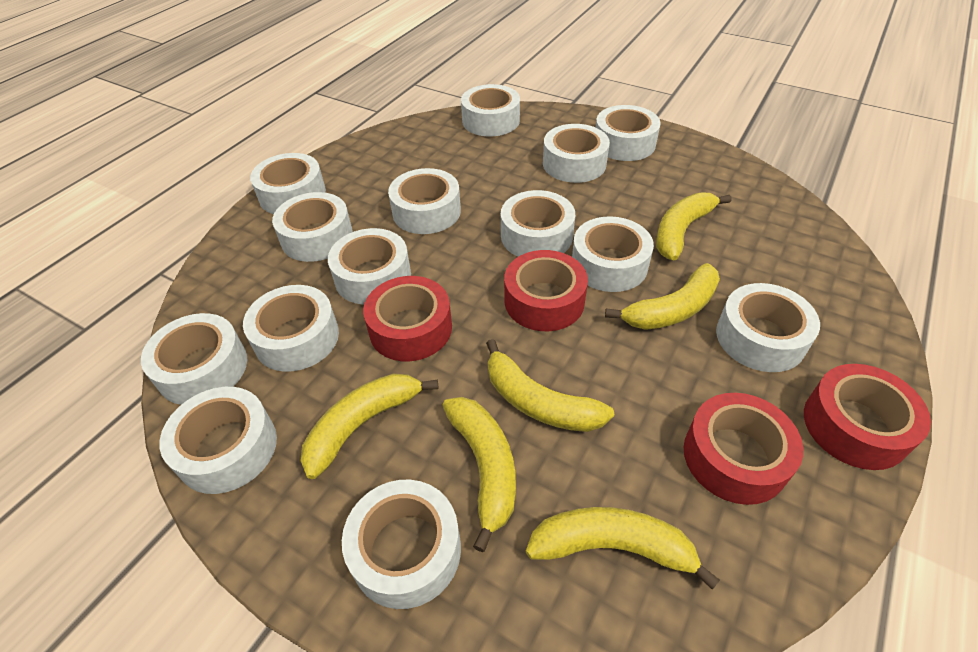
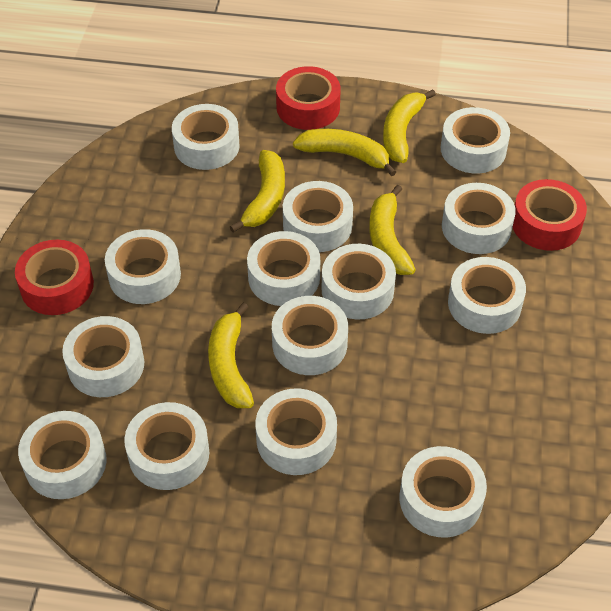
red tape: [363,276,452,361] [504,250,588,331] [684,393,803,505] [804,364,931,470] = 4 -> [15,240,94,315] [276,66,341,130] [513,179,587,251] = 3
yellow banana: [300,374,439,479] [442,397,516,552] [486,339,614,432] [526,507,720,590] [605,263,720,330] [656,192,731,261] = 6 -> [208,303,254,408] [230,150,285,233] [293,129,396,176] [369,185,416,275] [383,89,436,163] = 5

